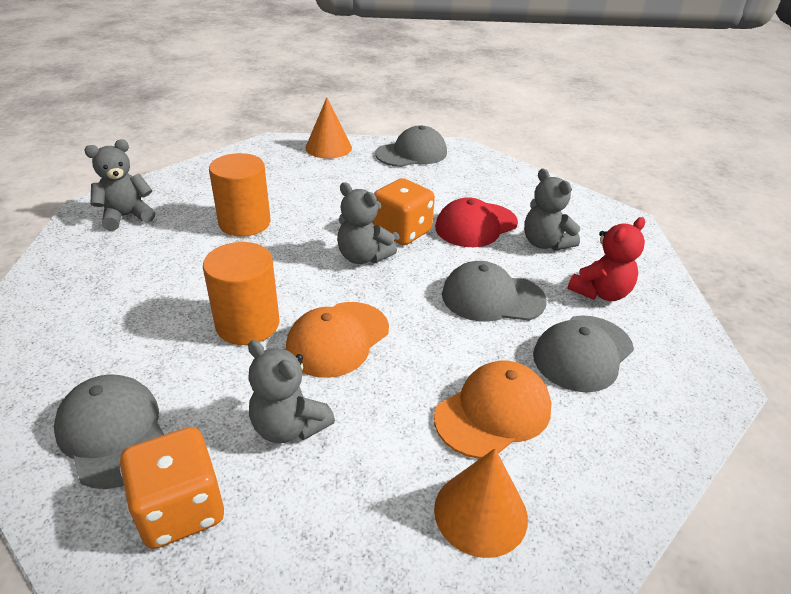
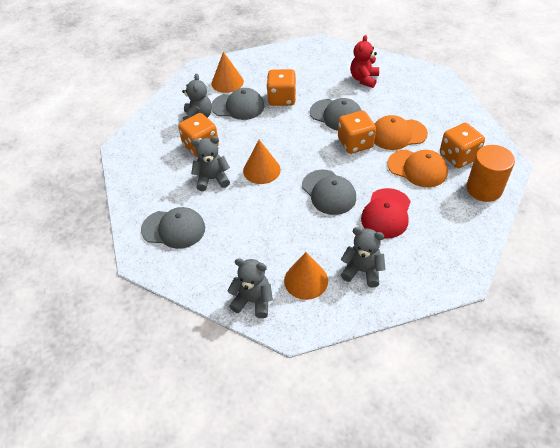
orange cone: [305,97,352,159] [434,448,528,558] = 2 -> [212,52,244,93] [243,140,281,184] [284,252,328,300] = 3
orange cylinder: [203,242,280,345] [209,153,271,237] = 2 -> [466,145,515,202] = 1
orange dice: [120,427,224,549] [373,178,435,245] = 2 -> [178,113,219,157] [267,69,296,106] [338,111,376,154] [440,123,485,168] = 4

